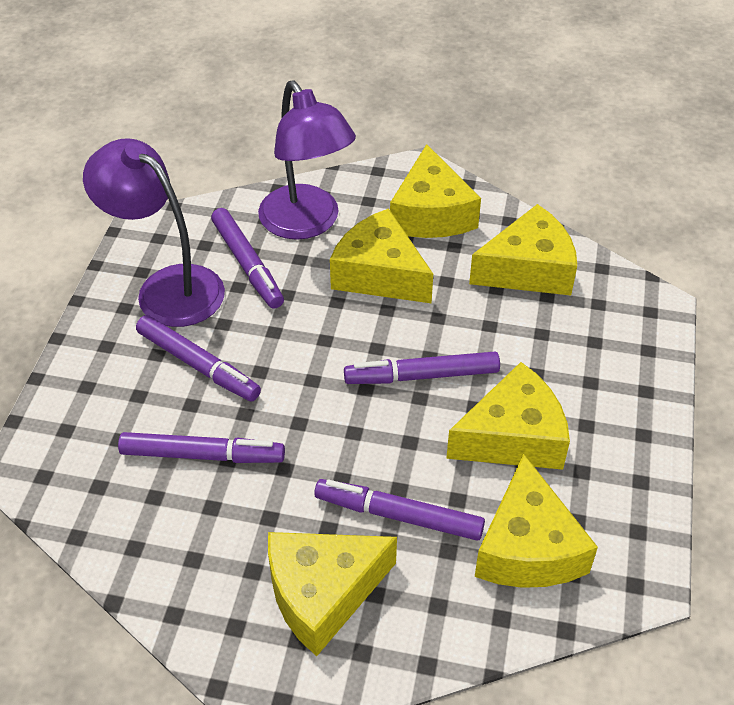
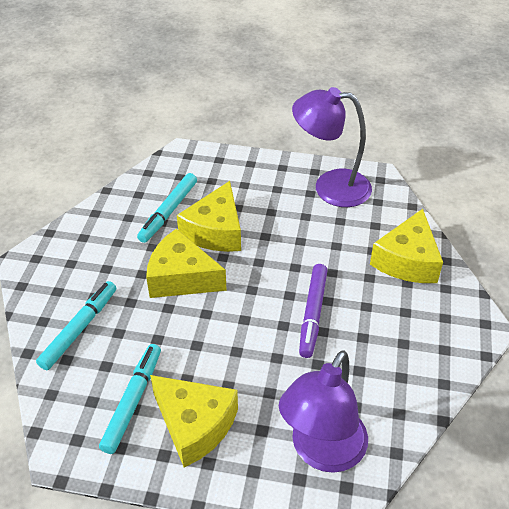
purple marker: [118,432,285,463] [136,315,261,402] [211,208,284,309] [314,479,485,541] [344,352,500,384] = 5 -> [299,264,328,358] = 1
turquoise marker: none = 0 -> [36,281,116,370] [99,344,161,454] [137,173,197,243] = 3
yellow cheese: [268,532,397,656] [330,208,433,303] [390,144,481,238] [446,362,570,470] [469,204,577,296] [475,454,598,588] = 6 -> [146,228,227,298] [150,375,238,468] [177,181,241,252] [370,209,443,283] = 4

